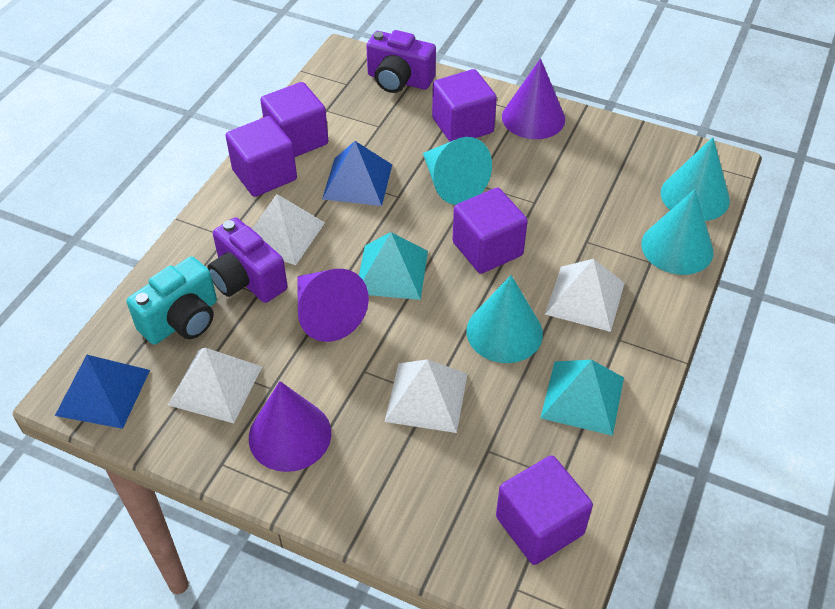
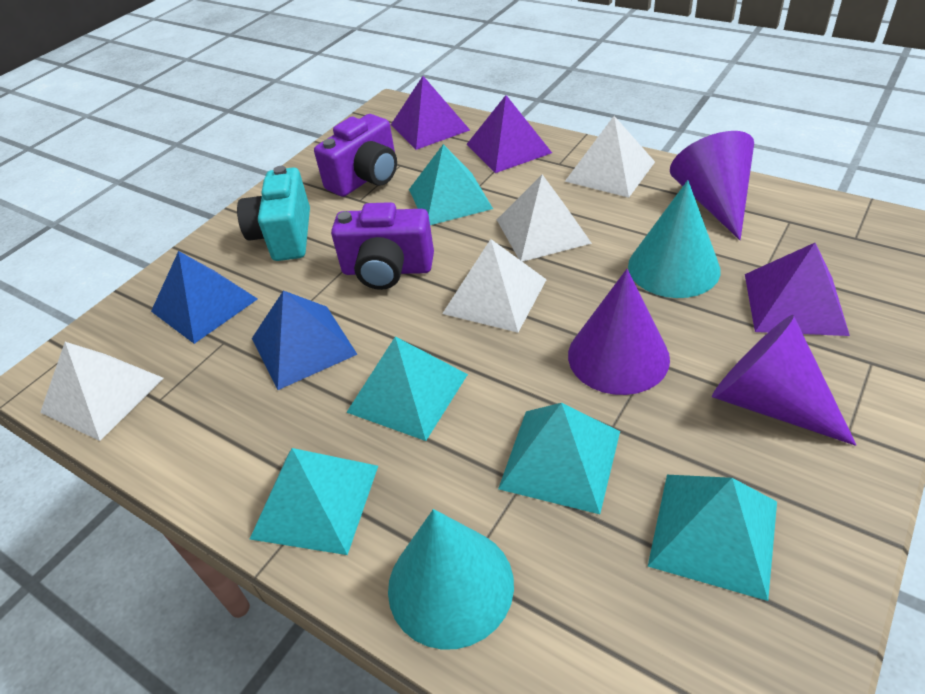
purple cube: [226,116,297,197] [260,82,328,157] [432,69,497,142] [452,187,528,274] [496,455,593,565] = 5 -> none = 0
purple pyramid: none = 0 -> [391,76,470,150] [466,95,552,173] [745,243,850,336] = 3
turquoise cone: [423,137,492,205] [466,275,543,363] [641,189,714,275] [661,137,730,221] = 4 -> [388,509,514,650] [628,180,721,298] = 2
turquoise pyramid: [359,232,428,300] [541,360,624,436] = 2 -> [250,448,378,555] [346,337,468,441] [409,144,493,225] [498,403,620,514] [648,475,777,601] = 5

